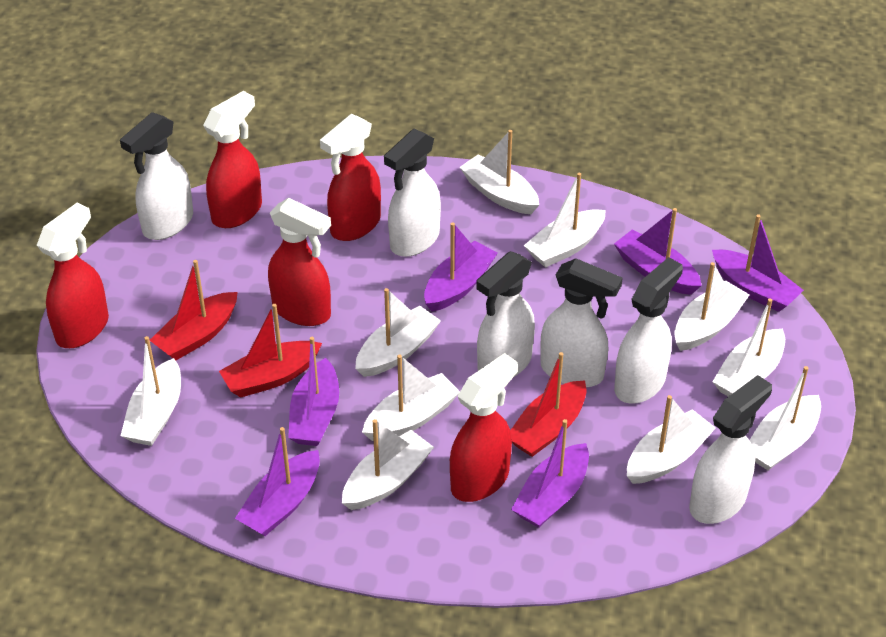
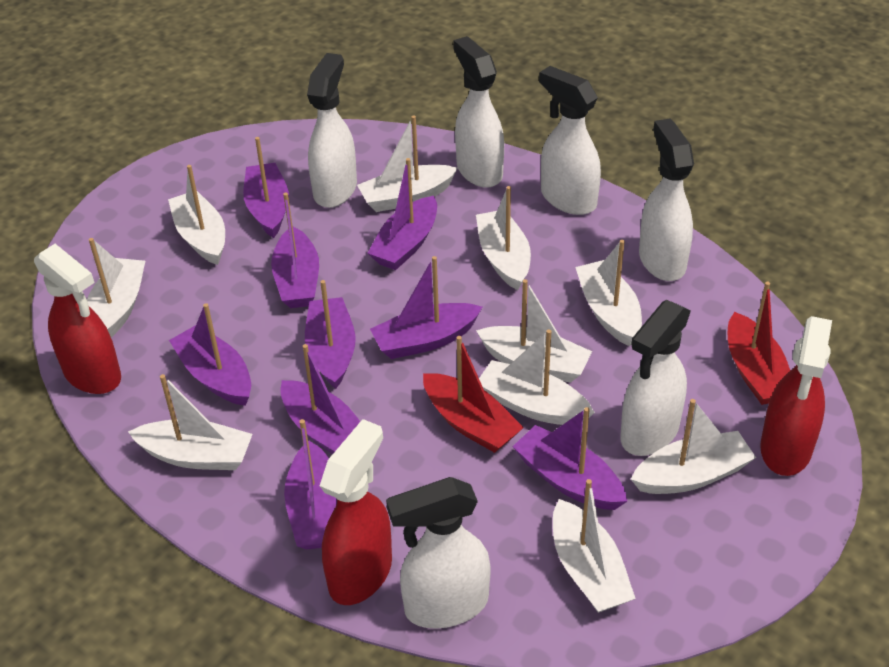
purple boat: [235,427,320,536] [288,337,339,446] [424,222,498,312] [511,419,589,528] [614,208,702,295] [712,214,804,312] = 6 -> [169,303,251,406] [243,137,289,238] [271,192,319,308] [280,344,360,454] [284,419,337,550] [305,280,356,389] [368,158,437,270] [370,256,482,359] [512,407,627,510] = 9
red boat: [150,260,237,360] [219,304,322,398] [511,352,587,457] = 3 -> [423,336,524,453] [728,281,790,405] = 2
red spray bottle: [37,203,109,348] [203,91,262,228] [268,198,331,326] [320,114,381,241] [450,353,518,502] = 5 -> [34,244,121,394] [320,419,392,605] [760,316,832,476] = 3

